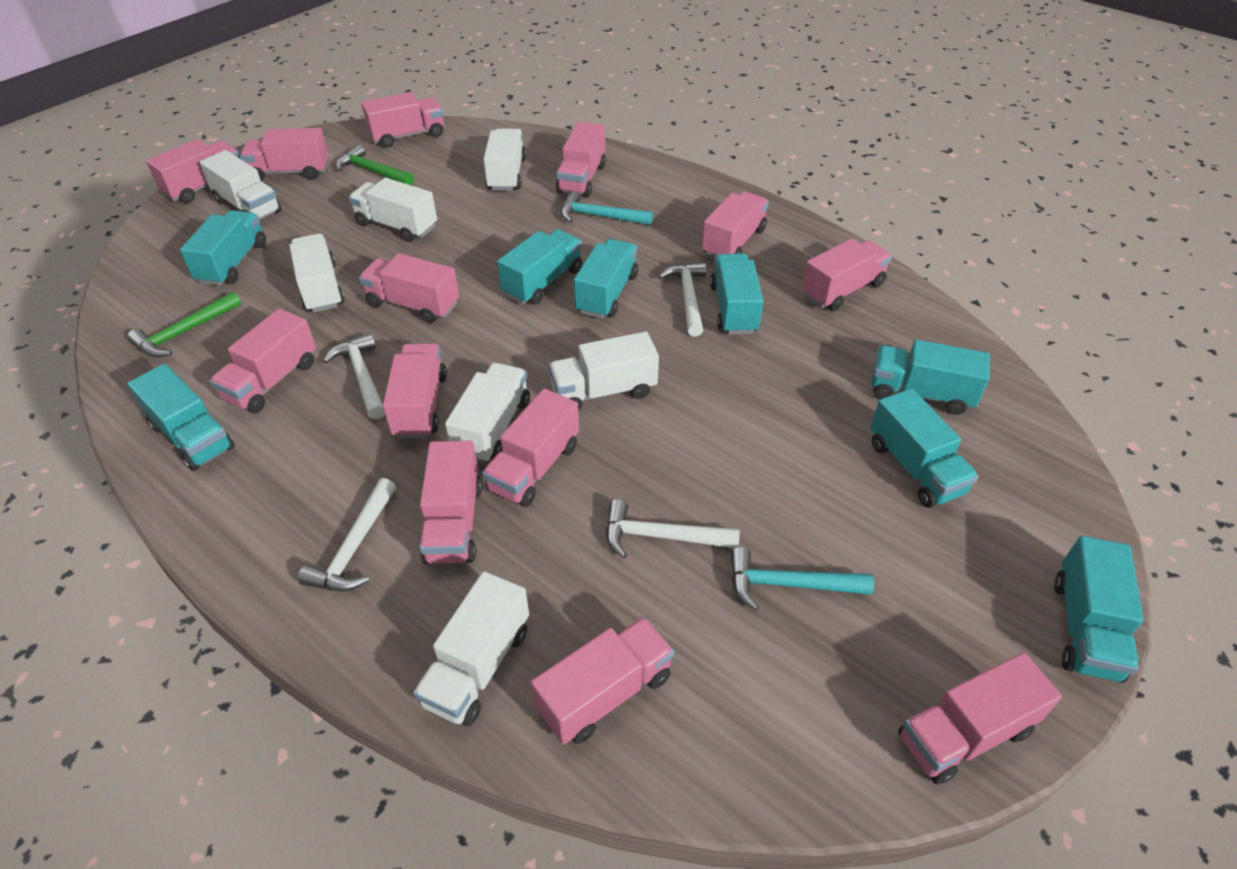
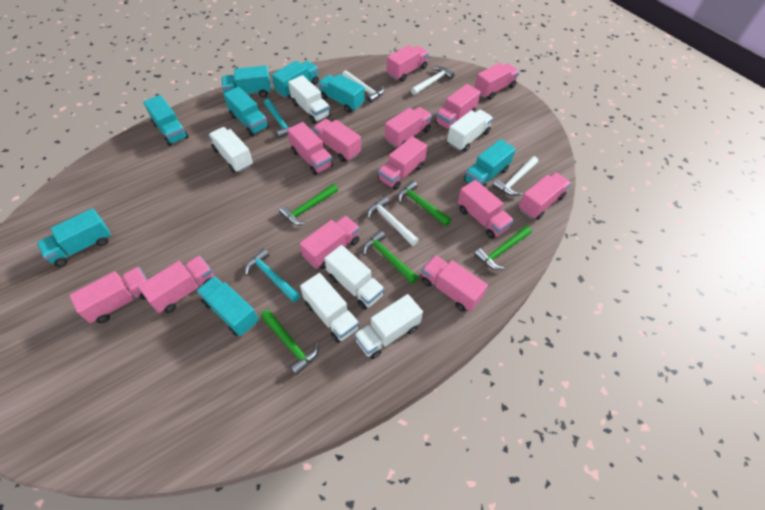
green hammer: [127,292,242,357] [336,144,414,185] = 2 -> [261,310,318,375] [279,184,338,225] [362,230,418,284] [397,181,451,226] [474,226,532,270] = 5
white truck: [199,150,281,219] [289,233,344,313] [349,178,437,242] [413,571,529,726] [445,363,530,464] [483,128,527,191] [549,332,659,411] = 7 -> [208,127,253,173] [288,75,331,124] [300,273,359,343] [324,245,384,310] [354,294,423,359] [447,110,493,152] = 6

